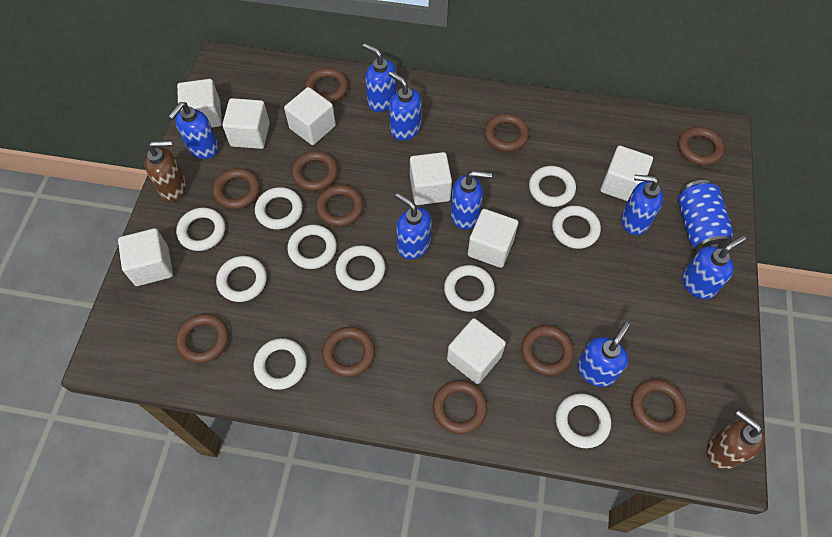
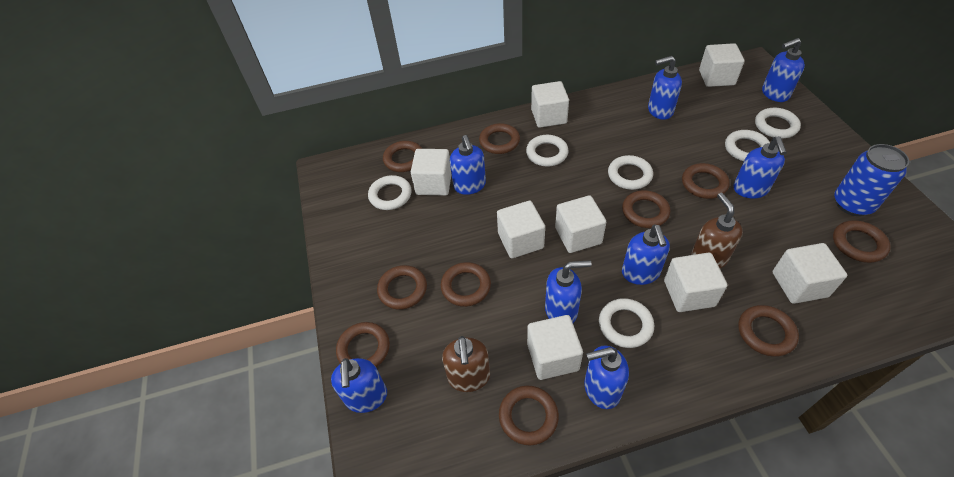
brown ring: [176,314,229,363] [213,168,260,209] [291,151,338,191] [305,68,348,103] [316,185,364,227] [322,327,375,377] [433,380,487,434] [484,113,529,152] [521,325,574,376] [631,379,687,433] [678,127,725,166] = 11 -> [336,322,390,367] [377,265,427,310] [383,141,422,172] [441,262,491,307] [479,123,520,154] [499,386,559,445] [622,190,670,228] [682,163,730,199] [738,305,799,357] [833,220,891,263] = 10
white ring: [176,208,225,251] [216,256,267,302] [253,338,307,390] [255,187,303,230] [287,225,337,269] [336,245,385,291] [444,265,495,312] [529,166,576,207] [552,205,601,249] [556,393,611,448] = 10 -> [368,175,411,210] [526,135,569,167] [599,298,654,348] [608,155,653,190] [725,130,770,161] [755,108,801,138] = 6

